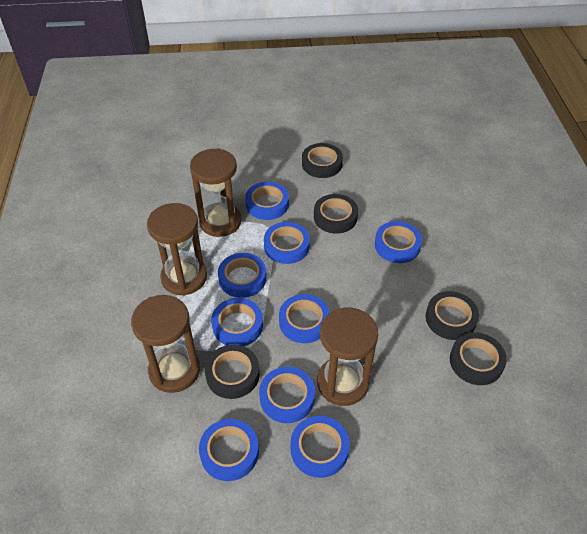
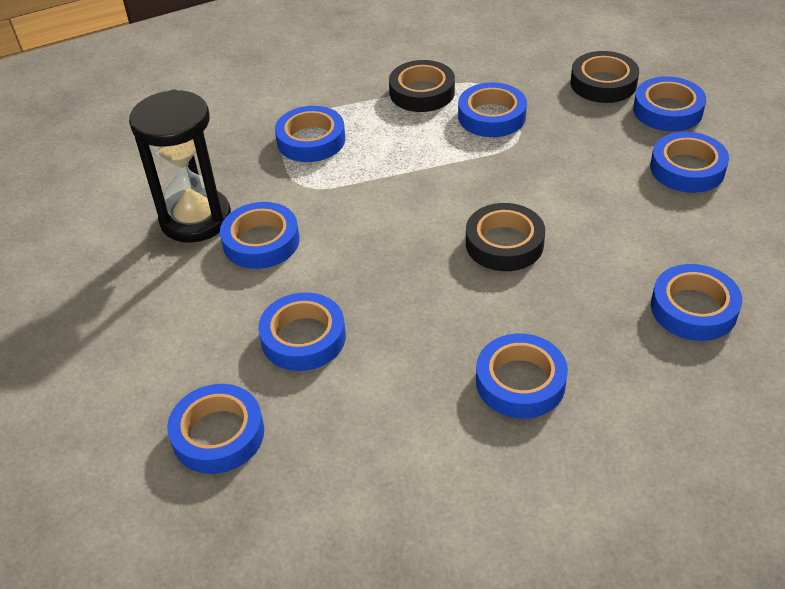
black hourglass: none = 0 -> [129,89,231,243] = 1
black tape: [205,345,260,399] [302,143,343,178] [314,194,358,233] [426,291,479,340] [450,332,507,385] = 5 -> [389,60,455,112] [466,203,545,271] [570,51,639,103] = 3
brown hourglass: [131,295,200,393] [147,203,207,296] [190,148,242,237] [317,308,378,406] = 4 -> none = 0

